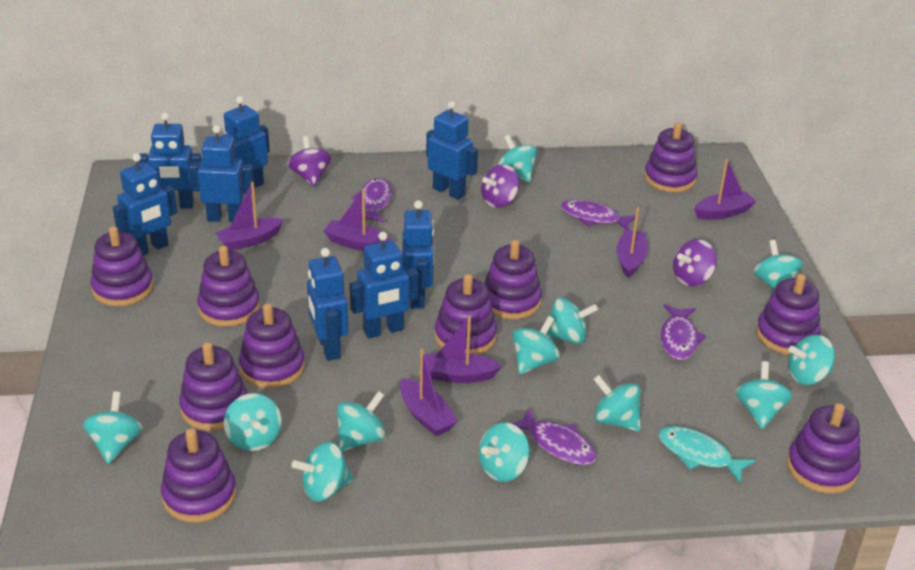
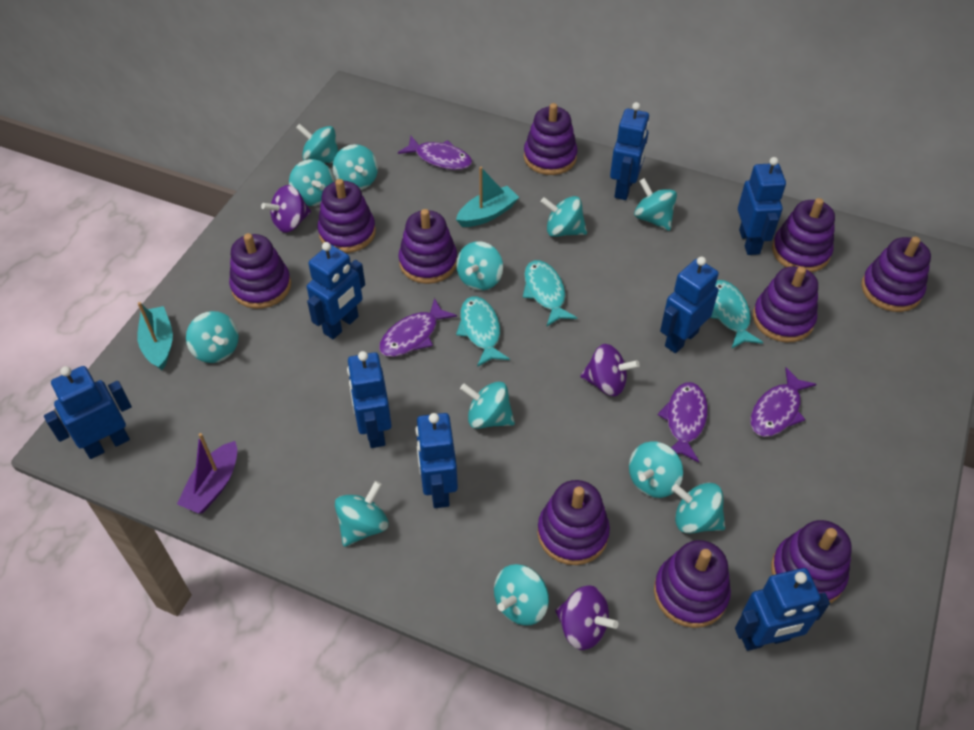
purple boat: [215,182,284,251] [324,189,391,251] [400,349,458,436] [424,316,502,383] [616,207,648,278] [694,159,756,220] = 6 -> [177,433,237,514] = 1
turquoise boat: none = 0 -> [137,302,173,370] [456,167,519,227] = 2
turquoise fish: [659,426,756,484] = 1 -> [456,296,510,367] [523,260,577,327] [710,280,763,349] = 3

